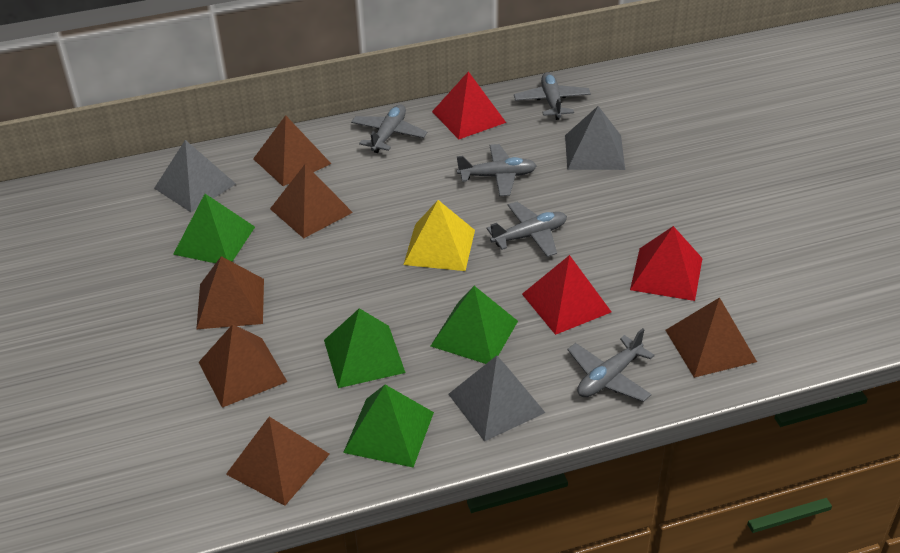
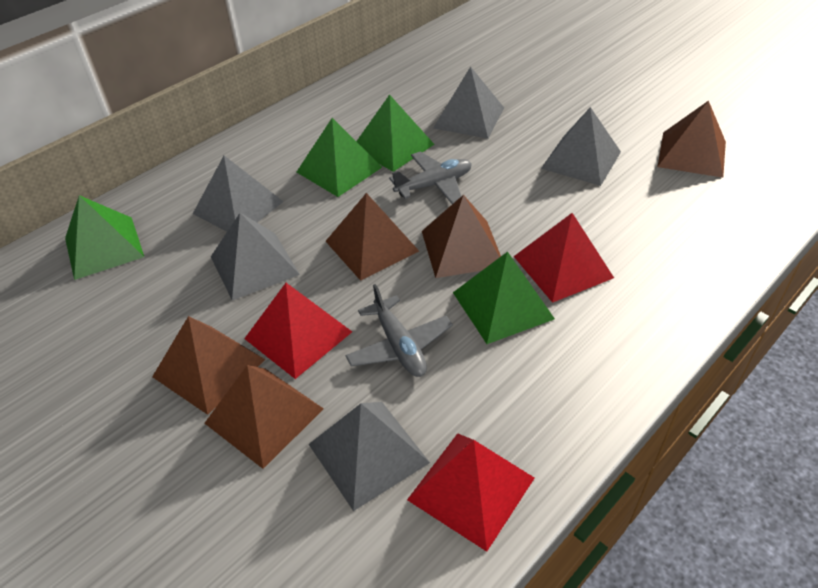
brown pyramid: [196,256,264,329] [199,324,287,408] [226,417,330,506] [253,115,331,186] [270,164,353,238] [665,297,757,378] = 6 -> [152,316,266,415] [204,365,324,469] [326,193,419,281] [422,195,501,278] [657,101,726,178] = 5
grey plane: [351,104,427,153] [457,144,537,196] [487,202,567,257] [514,72,591,120] [568,328,654,402] = 5 -> [345,284,453,377] [389,151,472,204] = 2
grey pyramid: [154,140,236,212] [448,356,545,441] [565,106,625,170] = 3 -> [193,156,284,232] [211,213,300,301] [309,402,430,511] [433,66,504,139] [541,107,621,186] = 5
yellow pyramid: [403,200,475,271] = 1 -> none = 0

